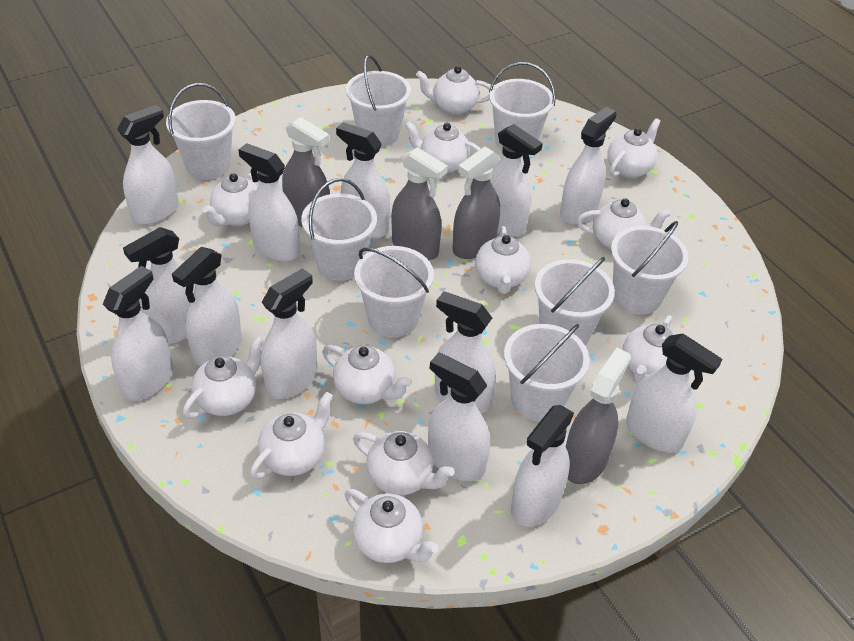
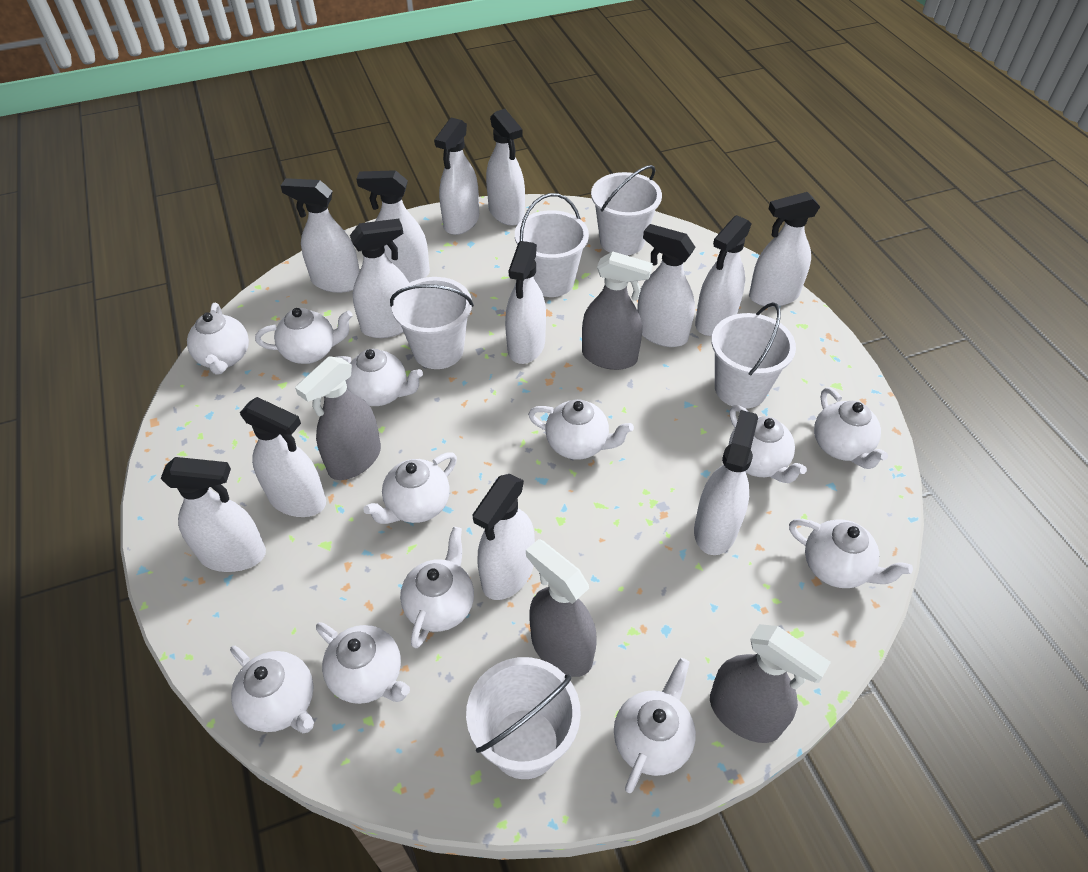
white bucket: [166,83,236,180] [301,178,377,281] [346,55,411,147] [354,246,434,337] [489,62,556,150] [504,324,590,421] [534,257,615,345] [611,221,689,315] = 8 -> [390,277,474,369] [466,657,581,779] [515,193,589,297] [591,165,662,256] [711,302,796,409] = 5

